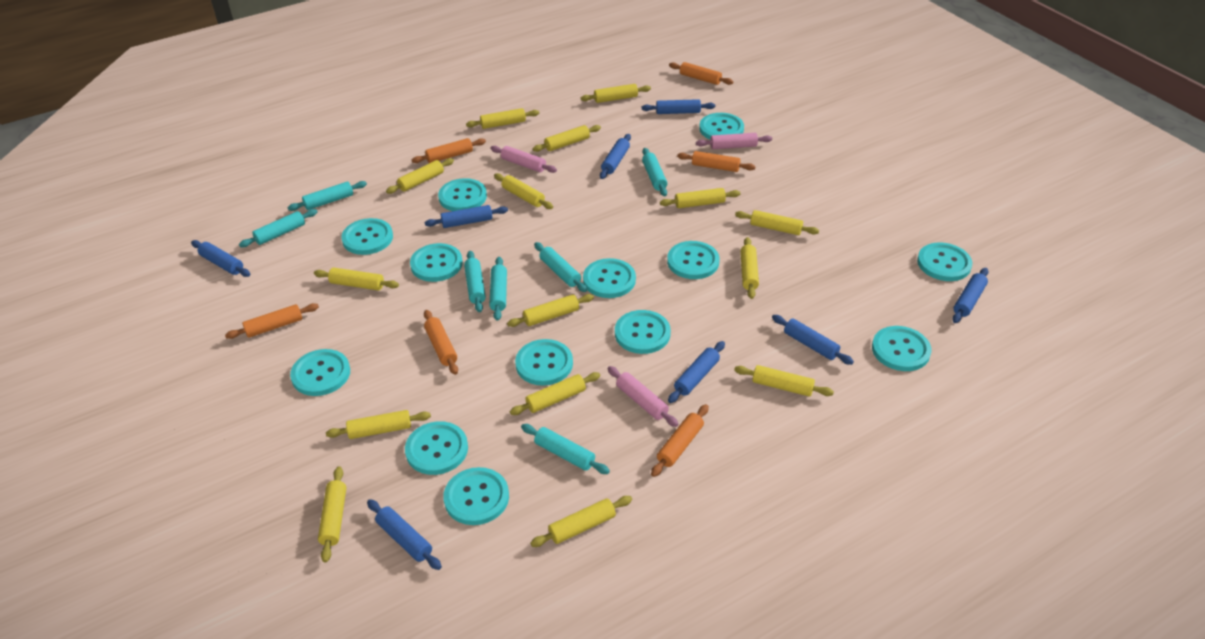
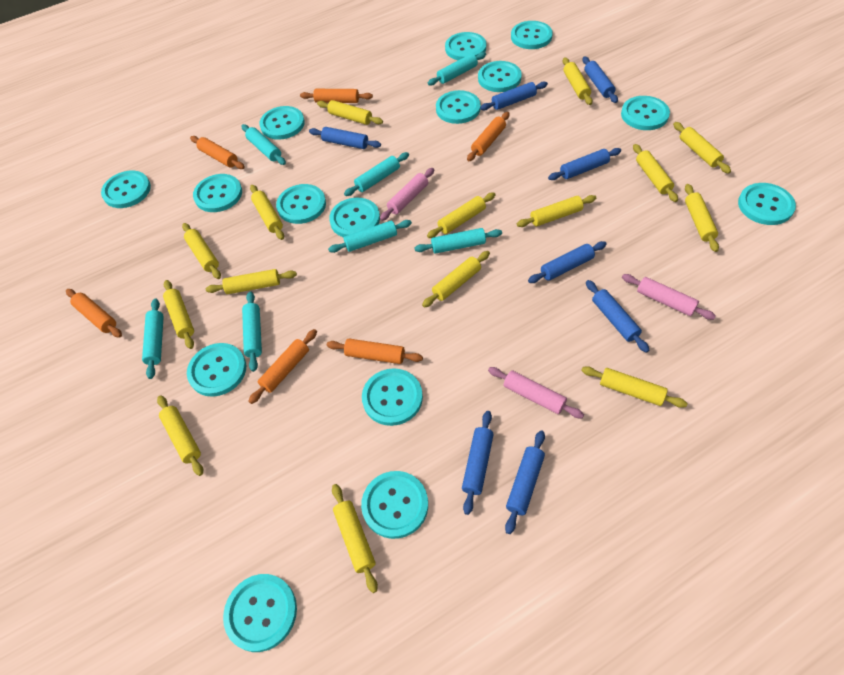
turquoise button: [290,349,350,396] [341,218,393,255] [405,421,468,475] [410,243,463,282] [438,178,487,211] [443,467,509,525] [515,339,573,386] [583,258,636,298] [615,310,671,354] [667,241,719,279] [699,113,744,139] [872,326,931,371] [917,242,972,281] = 13 -> [101,171,151,208] [187,343,246,397] [193,174,242,212] [223,574,297,652] [259,106,305,140] [276,184,326,224] [329,197,380,237] [361,471,428,539] [362,368,423,426] [436,90,481,124] [445,32,486,60] [478,61,522,92] [511,21,553,49] [621,96,670,130] [738,183,796,225] = 15

